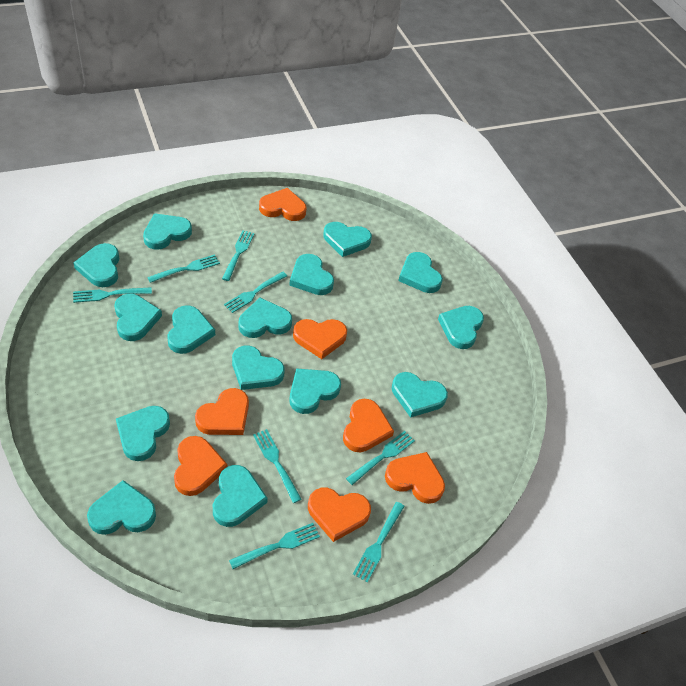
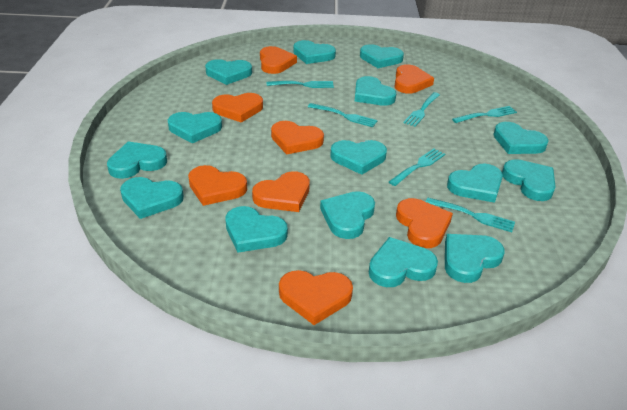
orange heart: [174,436,227,496] [195,388,249,435] [259,188,306,221] [293,319,347,359] [308,488,371,542] [343,399,394,452] [385,452,445,504] = 7 -> [188,165,247,206] [212,93,263,123] [252,171,310,212] [260,46,297,74] [271,121,324,155] [279,270,353,325] [394,64,434,94] [396,198,453,248] = 8
turquoise fork: [73,288,152,303] [147,254,220,283] [222,230,254,281] [224,272,287,313] [229,523,320,569] [253,429,302,503] [346,431,415,485] [353,502,405,582] = 8 -> [267,81,334,88] [308,103,378,127] [389,148,445,186] [403,92,440,127] [426,198,515,232] [452,106,517,123] = 6

